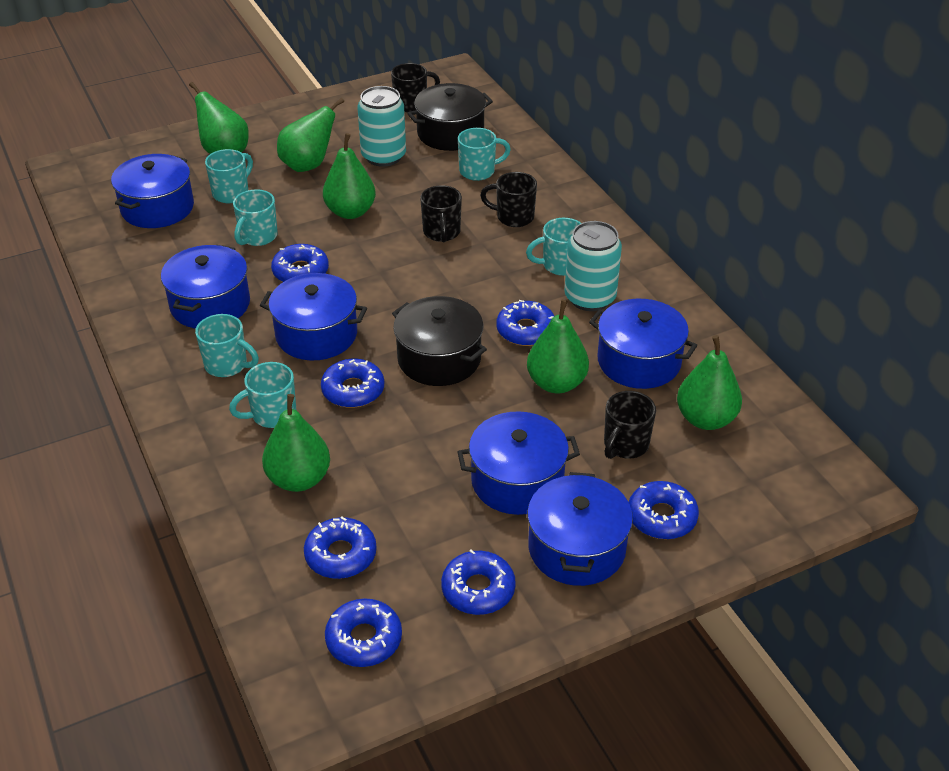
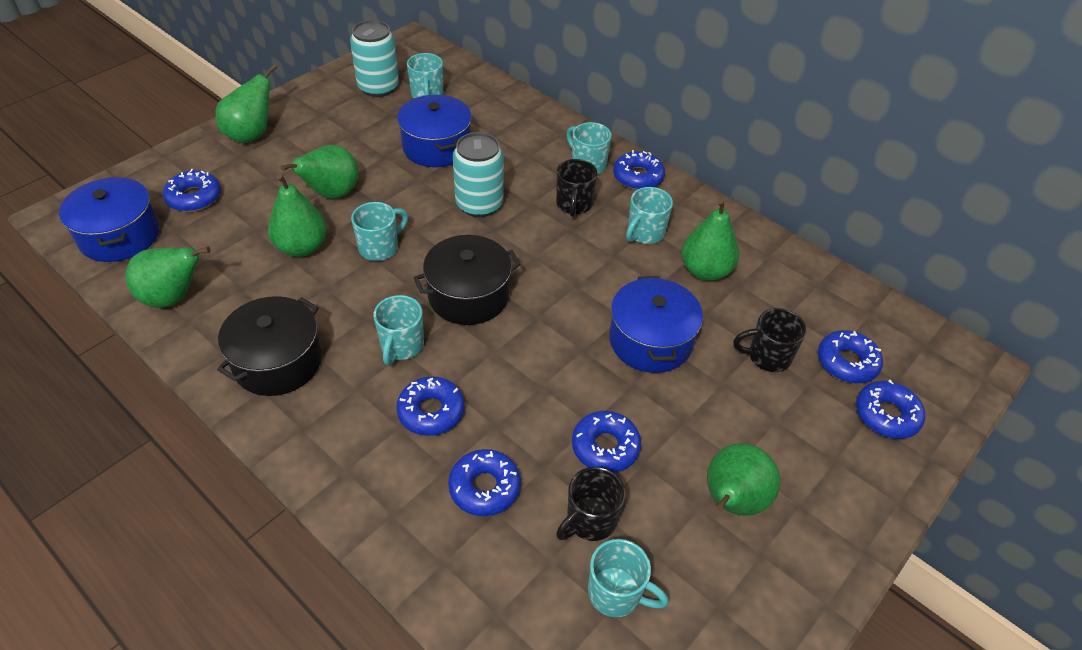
black mug: [391,63,440,112] [420,185,462,242] [480,172,537,227] [604,391,656,459] = 4 -> [556,159,597,217] [556,467,625,541] [733,308,807,372] = 3
blue pot: [111,154,194,228] [161,245,250,329] [260,273,367,360] [457,411,580,515] [527,472,633,586] [589,299,697,389] = 6 -> [59,177,159,262] [397,95,472,167] [609,276,703,373] = 3

